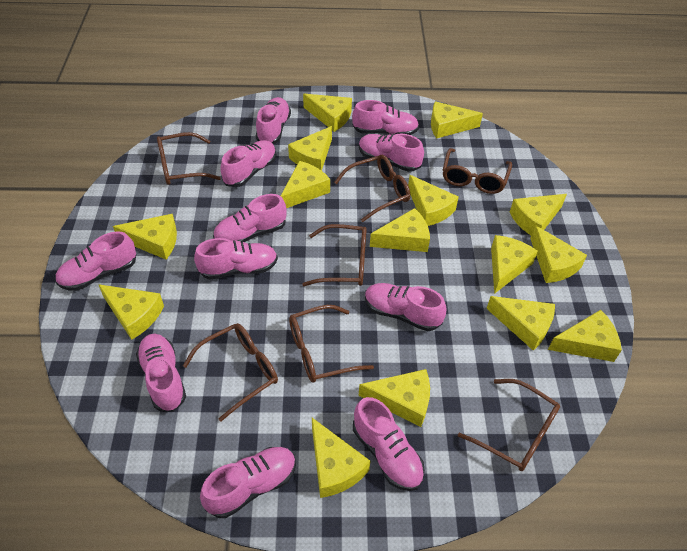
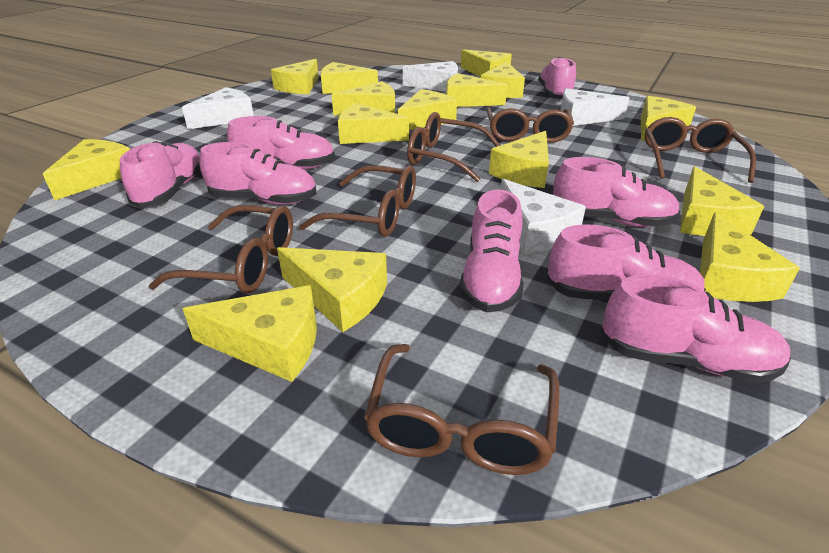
brown glasses: [157,132,221,185] [183,323,278,421] [289,305,374,383] [302,224,367,286] [334,155,410,222] [443,148,512,194] [458,379,560,471] = 7 -> [149,205,293,293] [299,165,416,237] [364,344,560,475] [407,112,501,182] [486,107,574,143] [645,117,756,183] = 6
pink shoe: [55,232,136,291] [136,334,186,412] [194,238,278,280] [200,447,296,518] [213,194,287,242] [220,140,276,187] [256,97,291,144] [352,100,419,135] [353,397,425,491] [359,134,424,172] [365,283,447,331] = 11 -> [120,141,201,208] [199,142,316,205] [227,116,335,169] [460,189,523,312] [538,57,576,99] [547,224,706,300] [553,157,680,227] [601,274,791,383] = 8
white cheese: none = 0 -> [182,87,254,129] [403,61,458,92] [501,179,586,254] [561,88,629,126] = 4

